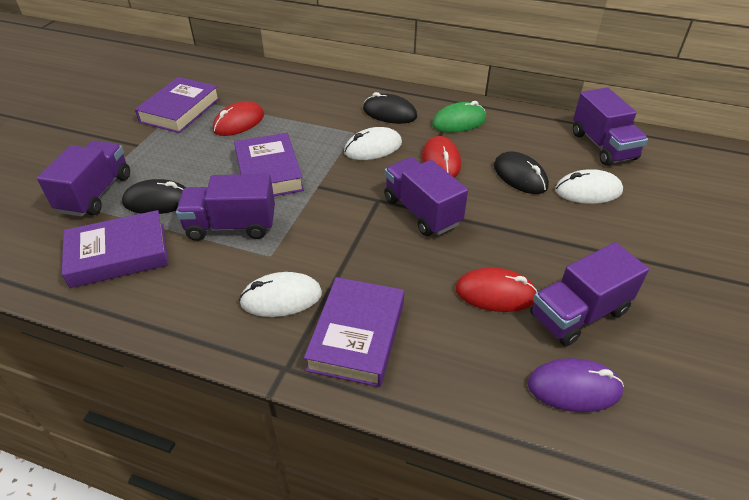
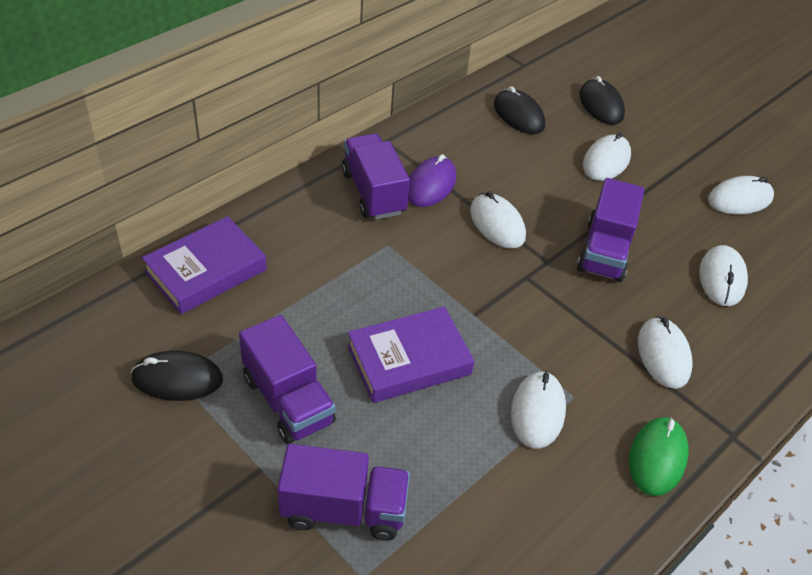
purple book: [62,210,168,288] [135,77,220,133] [234,133,304,196] [304,277,404,387] = 4 -> [142,216,267,314] [347,306,474,403] = 2
purple truck: [37,141,130,217] [176,174,275,241] [384,157,468,236] [530,242,649,346] [573,87,648,166] = 5 -> [239,315,336,444] [277,444,410,541] [342,133,410,220] [577,178,644,282] = 4
red mouse: [213,101,264,136] [422,136,461,177] [455,268,537,312] = 3 -> none = 0
white mouse: [239,272,322,317] [344,127,402,160] [555,169,623,204] = 3 -> [470,191,526,249] [511,371,566,449] [583,132,631,181] [638,316,693,389] [699,245,748,306] [708,176,774,214] = 6

